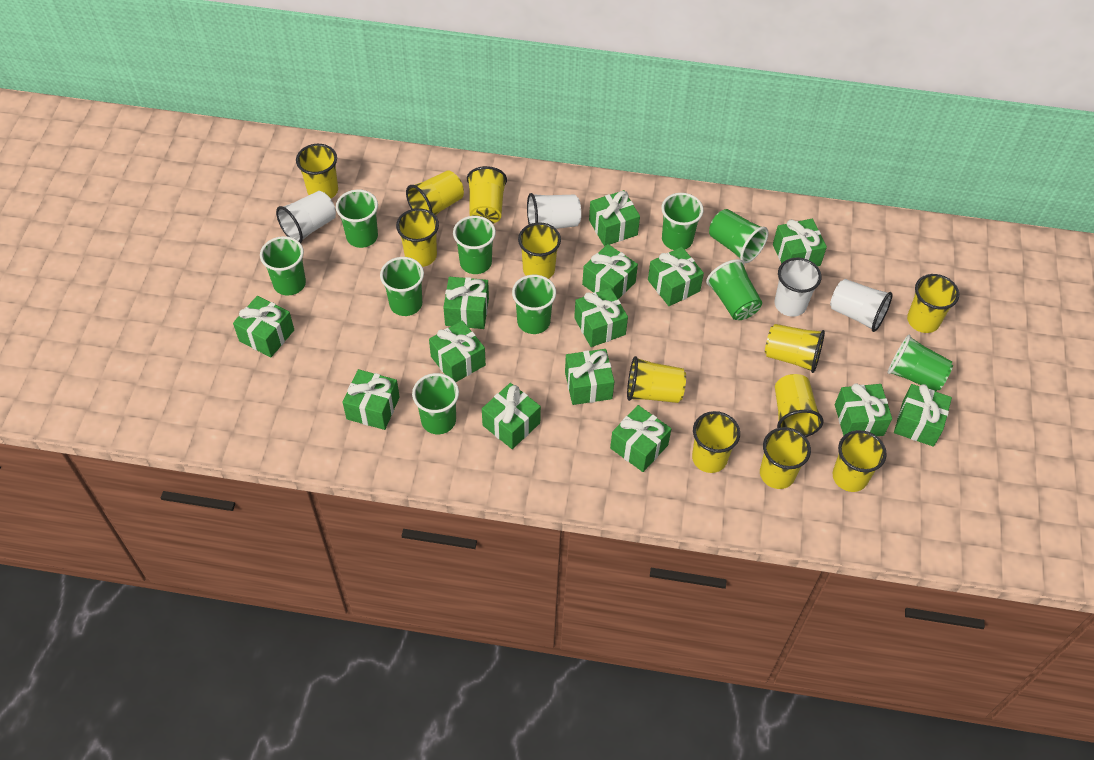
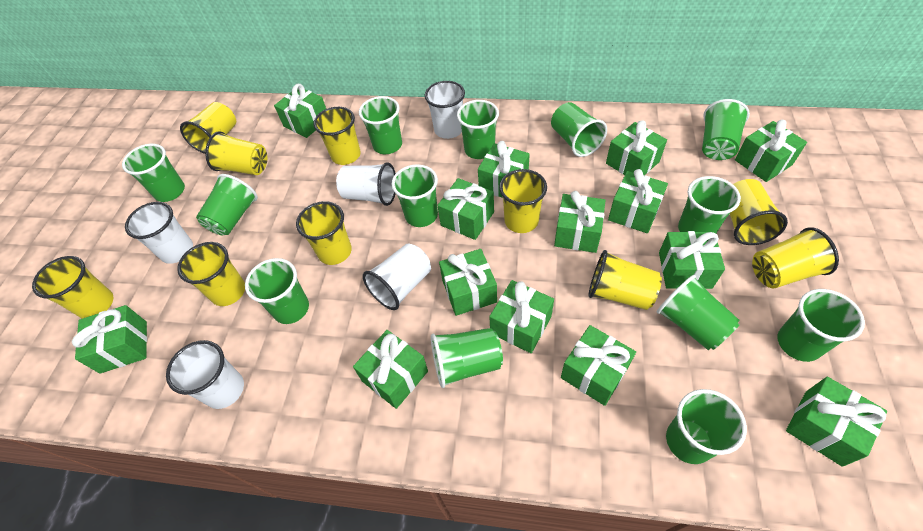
green cup: [260,236,306,296] [336,190,378,248] [380,257,424,316] [412,373,459,434] [453,216,496,274] [512,275,556,334] [662,193,703,250] [706,259,762,320] [709,209,769,263] [887,335,953,392] = 10 -> [122,144,185,202] [196,174,258,235] [245,258,309,324] [359,96,402,154] [392,165,438,227] [431,328,503,388] [457,100,499,159] [551,102,607,157] [657,275,740,350] [666,389,747,464] [678,176,741,233] [702,99,750,160] [777,289,865,362] = 13
white cup: [276,191,336,243] [527,193,581,229] [774,258,822,317] [830,279,893,332] = 4 -> [125,202,193,264] [166,340,244,409] [336,162,396,206] [363,244,431,310] [425,81,465,139] = 5
yellow cup: [296,144,338,199] [396,208,439,267] [406,170,464,215] [467,166,507,224] [518,222,561,279] [627,356,686,403] [692,411,740,473] [760,427,811,489] [765,324,825,373] [775,374,823,437] [833,430,887,492] [907,274,959,333] = 12 -> [32,256,113,319] [177,242,245,306] [180,102,236,154] [205,131,267,175] [296,201,352,265] [313,107,361,165] [499,169,547,233] [588,250,662,310] [730,179,788,245] [752,227,839,289] = 10

